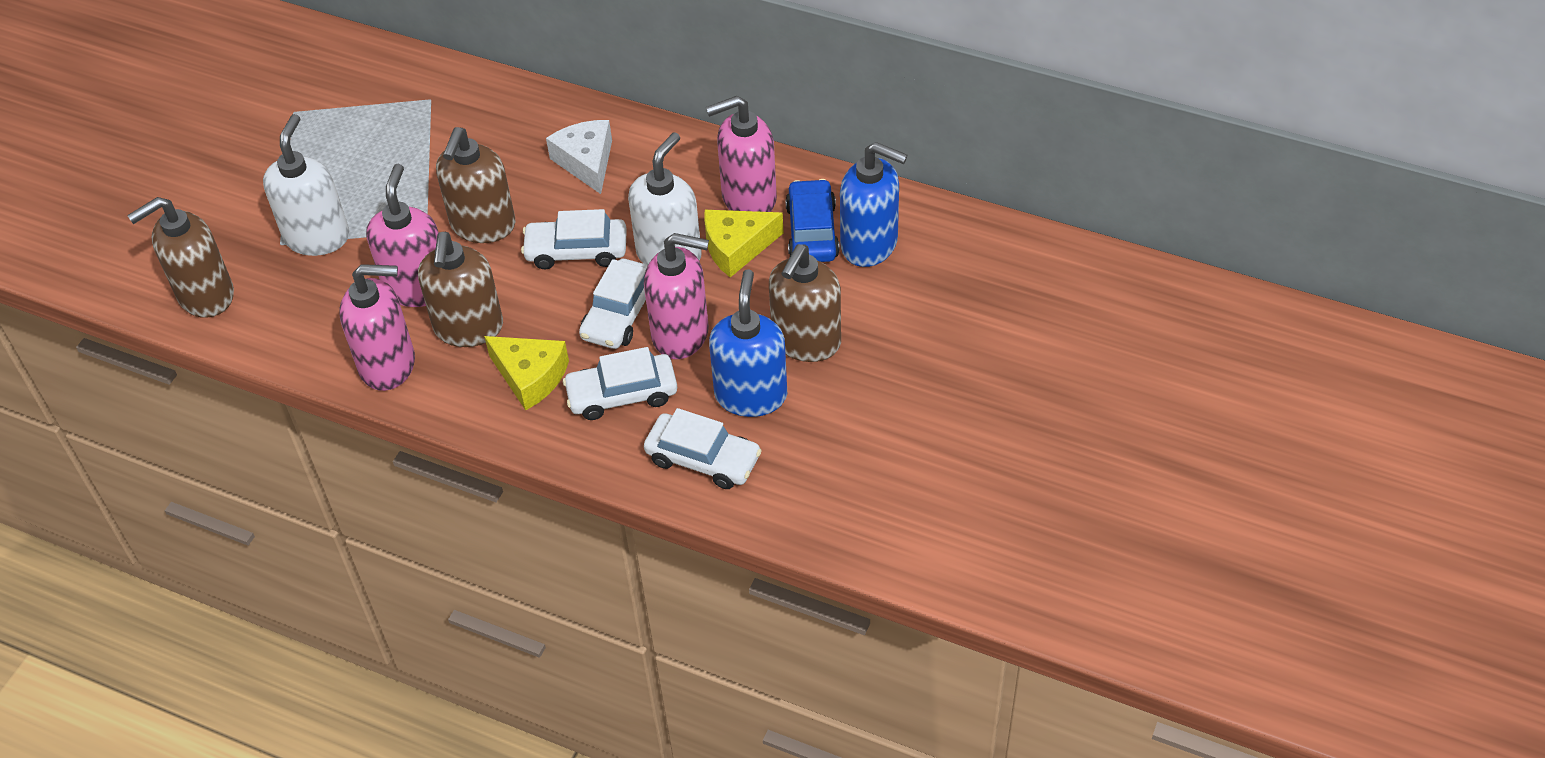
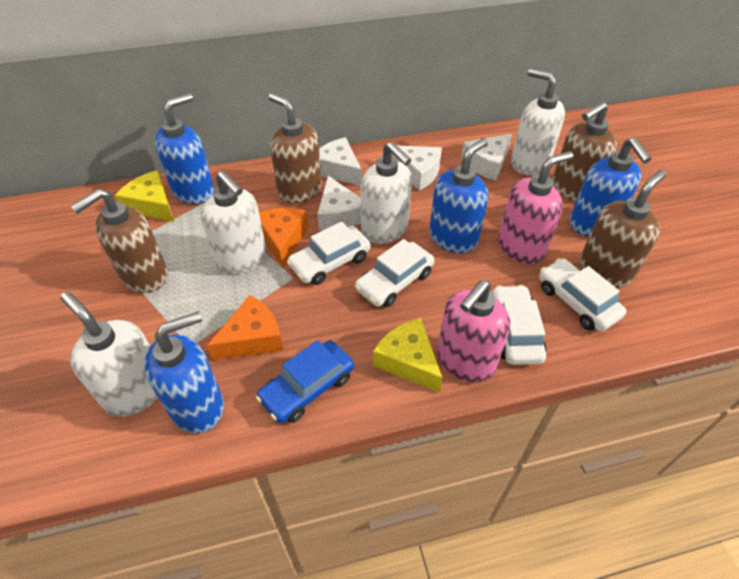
blue soap dispenser: [709,269,787,417] [840,142,908,267] = 2 -> [144,311,224,434] [154,93,214,204] [429,138,489,253] [570,137,651,237] = 4
orange cheese: none = 0 -> [207,295,283,361] [259,208,309,267] = 2
pink soap dispenser: [339,264,415,391] [366,164,439,307] [644,233,709,359] [706,96,777,212] = 4 -> [437,280,510,382] [498,151,573,264] = 2
white cheese: [546,120,612,194] = 1 -> [318,176,361,231] [319,137,362,186] [391,146,442,191] [461,134,512,181] = 4
white soap dispenser: [263,114,349,256] [628,132,702,265] = 2 -> [60,292,158,417] [201,171,266,274] [361,142,412,243] [511,68,565,175] = 4

